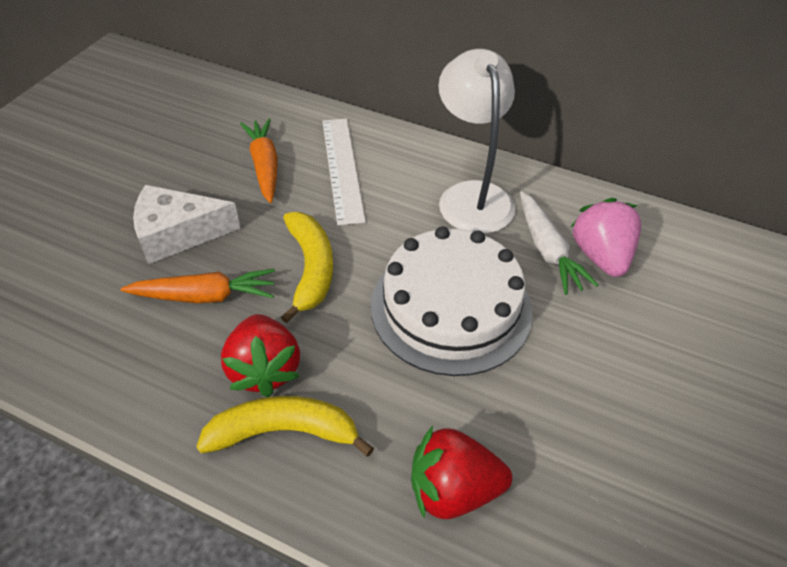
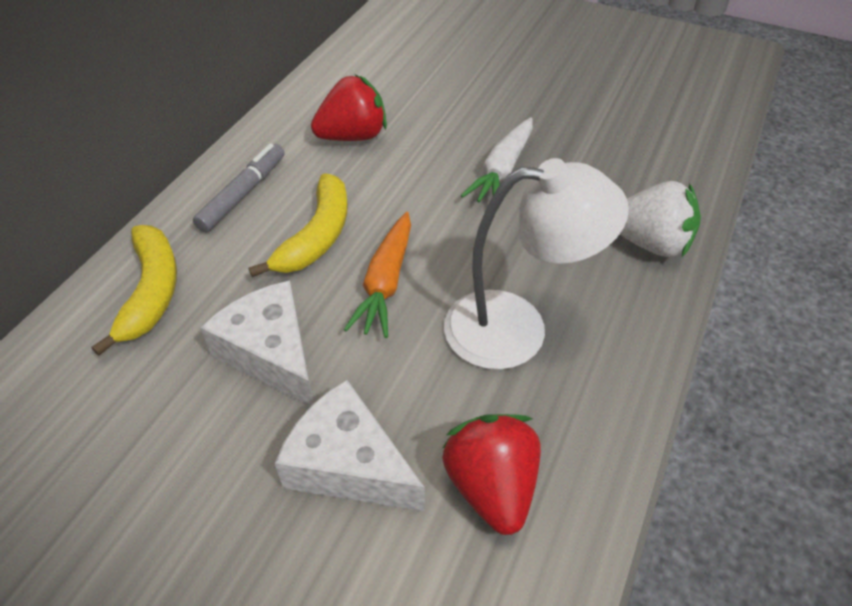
grey marker: none = 0 -> [193,143,285,232] = 1
orange carrot: [120,269,275,303] [240,118,278,203] = 2 -> [344,212,411,338] = 1
pink strawberry: [571,198,641,277] = 1 -> none = 0
white cake: [371,226,532,376] = 1 -> none = 0
white cheese: [133,185,241,264] = 1 -> [200,280,314,406] [275,380,425,512] = 2
white ruler: [322,119,366,226] = 1 -> none = 0
white strawberry: none = 0 -> [620,181,701,257] = 1

